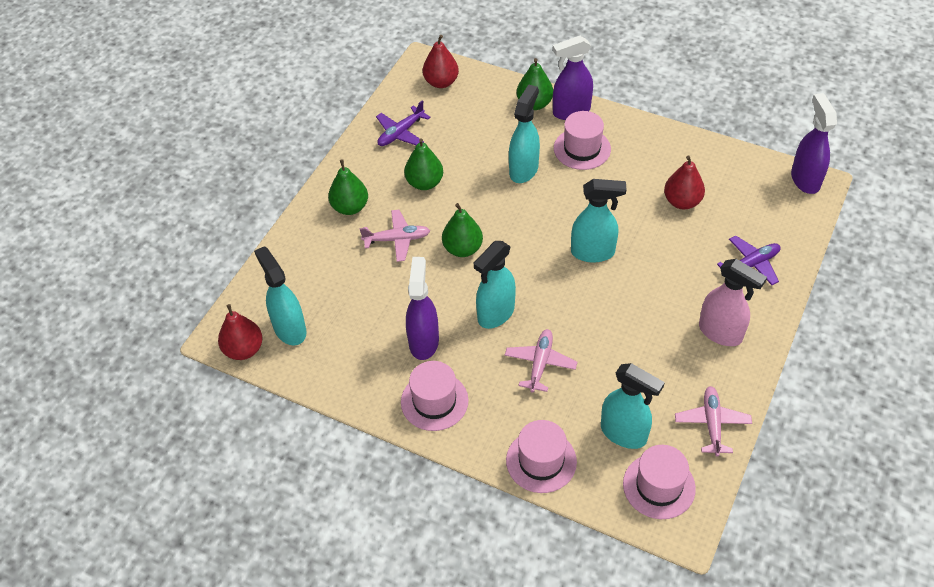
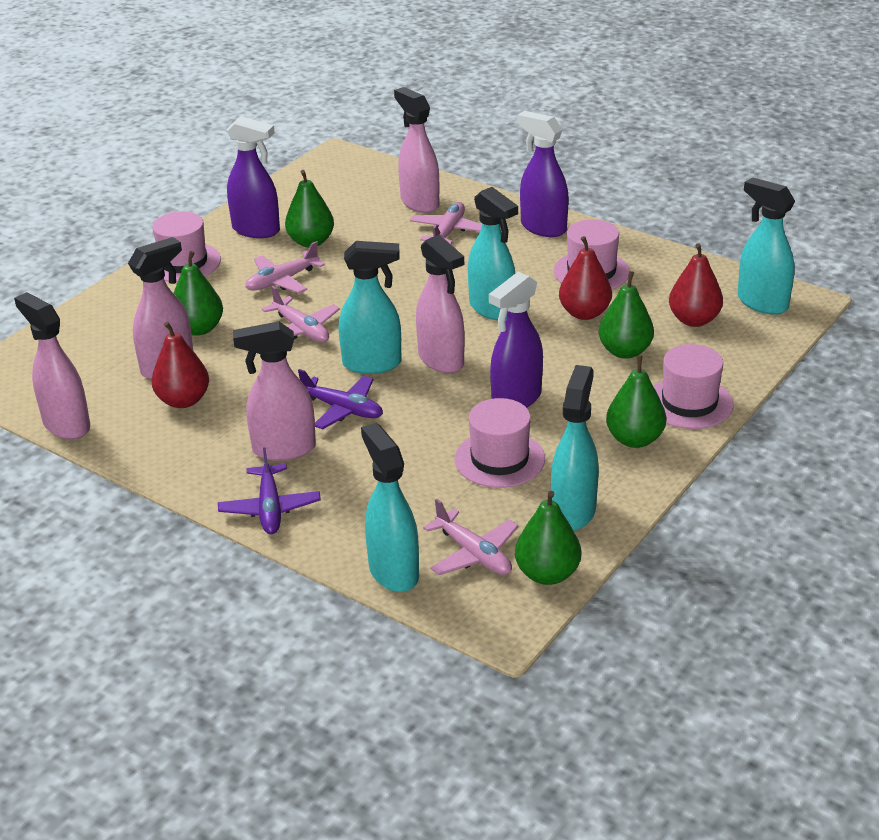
green pear: [328,159,368,215] [404,138,443,190] [442,203,483,257] [517,58,553,110] = 4 -> [174,251,223,336] [285,170,334,247] [515,491,581,585] [599,271,654,359] [606,355,666,448] = 5
pink plane: [360,210,430,262] [505,329,577,393] [675,386,752,457] = 3 -> [245,241,325,293] [262,286,340,342] [410,202,482,244] [423,499,519,575] = 4
pink spray bottle: [699,259,767,346] = 1 -> [14,292,90,439] [128,237,193,379] [233,321,316,461] [394,87,439,213] [416,235,465,373] = 5

